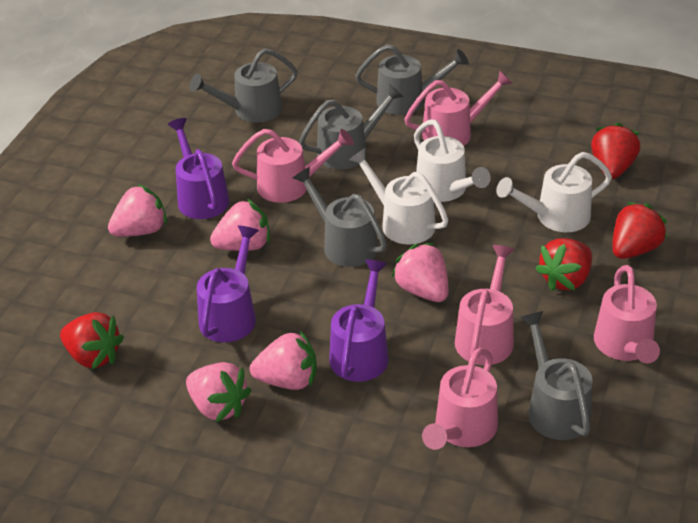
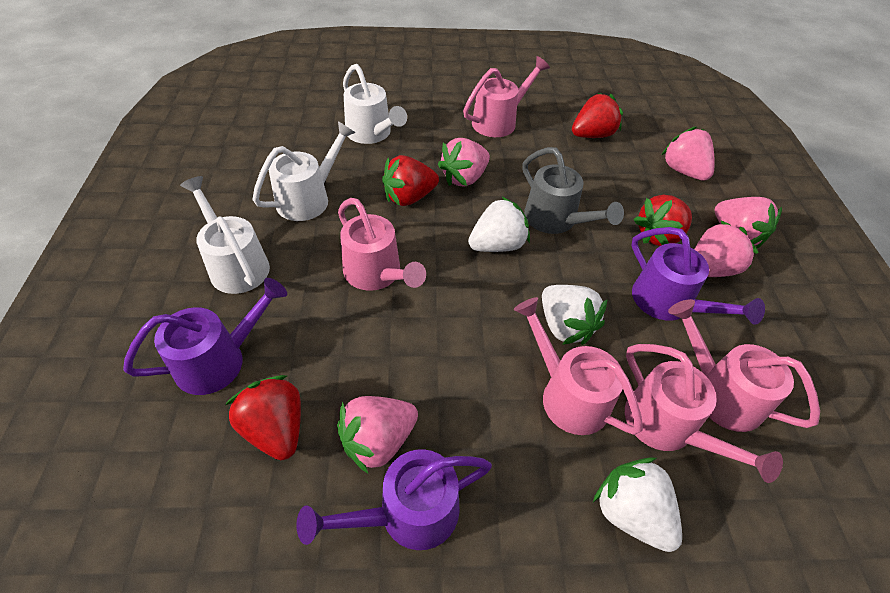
grey watering can: [189,48,298,123] [293,167,387,267] [299,84,404,169] [355,44,469,115] [520,311,593,440] = 5 -> [523,147,624,234] = 1
white strawberry: none = 0 -> [468,197,530,252] [542,285,608,345] [593,457,682,552] = 3

